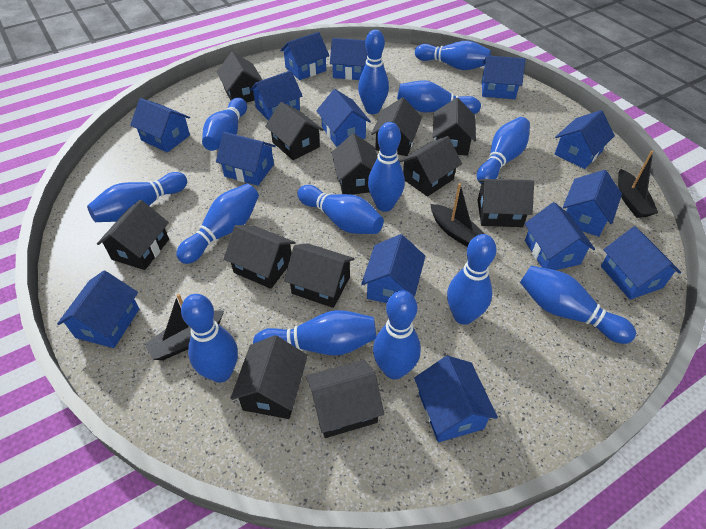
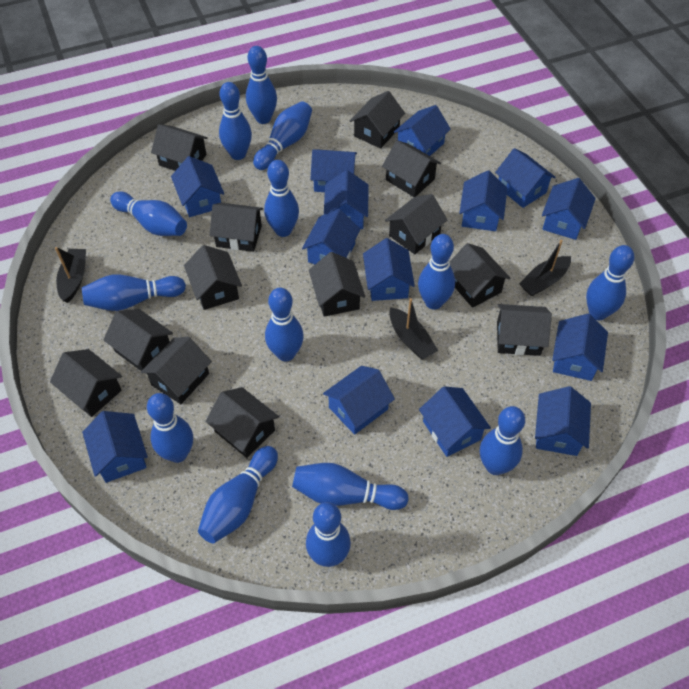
black house: [97,200,169,270] [217,52,263,103] [224,225,296,289] [230,335,308,419] [265,102,324,160] [284,243,355,308] [306,360,384,438] [331,133,377,195] [371,97,422,156] [399,136,462,197] [433,98,476,156] [478,179,534,227] = 12 -> [50,349,122,417] [104,309,173,371] [141,337,212,404] [151,124,208,171] [184,245,242,310] [205,387,279,458] [210,203,263,252] [309,252,365,317] [350,91,405,149] [382,140,441,197] [385,194,447,254] [450,243,511,308] [497,304,552,356] = 13

